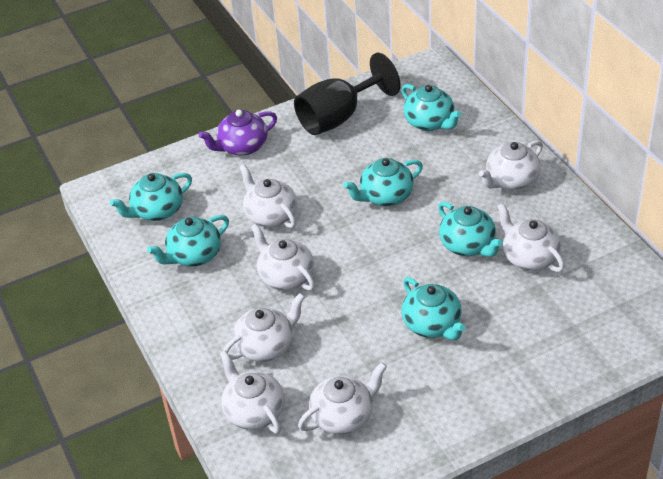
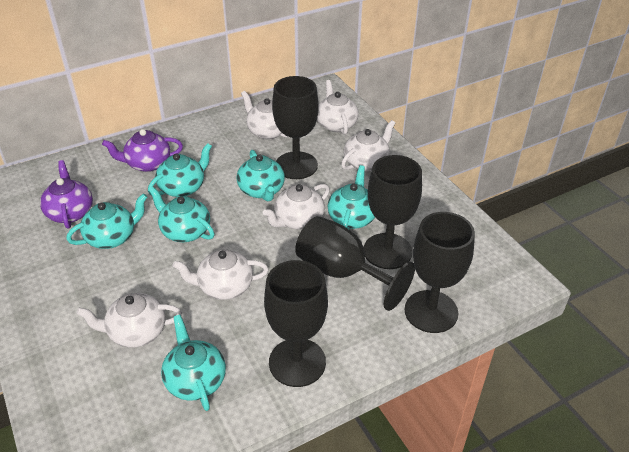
black goblet: [294,53,401,135] = 1 -> [264,260,328,387] [272,76,319,179] [295,216,415,311] [364,155,422,269] [405,212,475,333] = 5
purple teapot: [199,110,277,156] = 1 -> [40,160,93,229] [102,129,183,172] = 2
white teapot: [220,350,284,434] [223,293,305,362] [239,164,297,228] [251,224,315,291] [298,362,387,435] [479,140,543,190] [497,203,565,272] = 7 -> [76,293,182,348] [172,249,269,300] [241,91,288,139] [263,184,330,230] [317,80,359,135] [341,120,395,171] = 6

